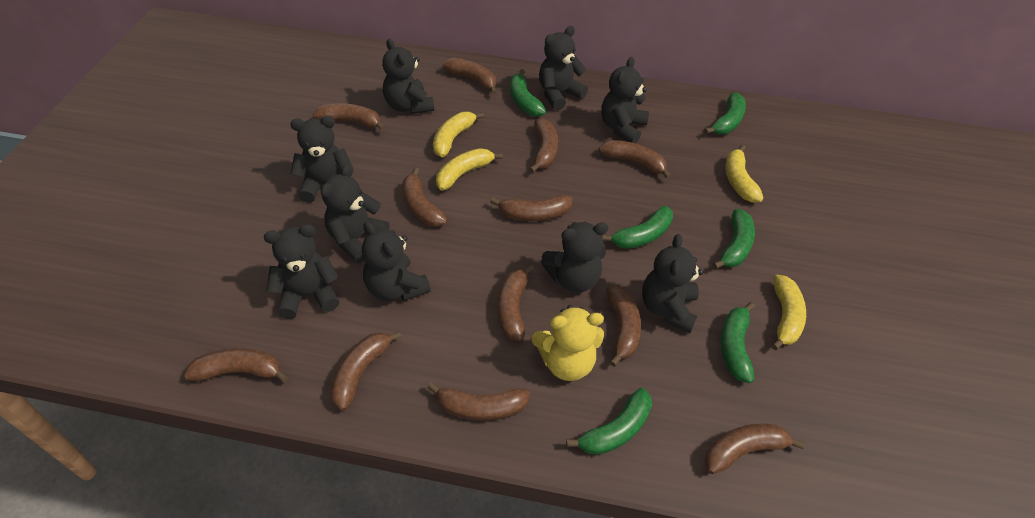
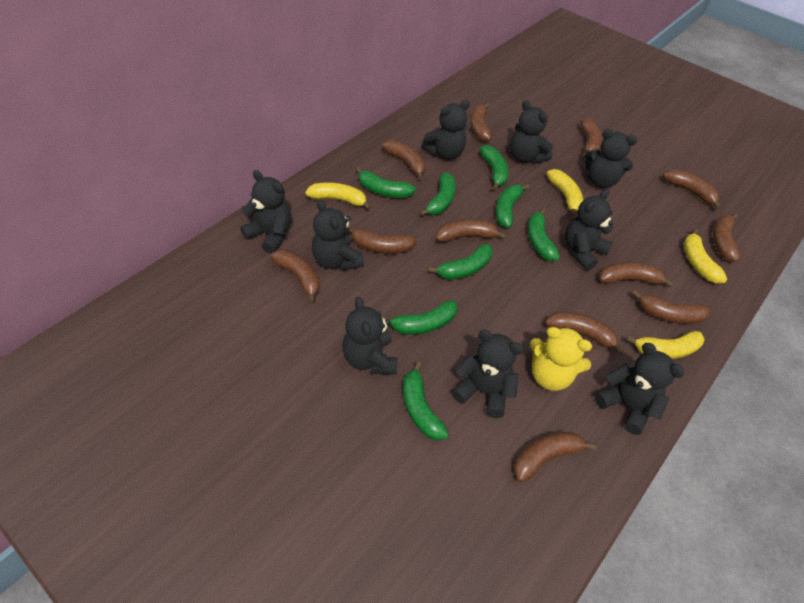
green banana: [510,69,546,117] [566,388,652,455] [602,206,673,249] [704,93,746,134] [713,209,755,269] [720,302,755,383] = 6 -> [356,167,416,198] [382,300,458,335] [403,362,449,441] [419,173,456,216] [428,243,493,280] [479,145,508,190] [496,184,529,228] [528,208,560,261] = 8

